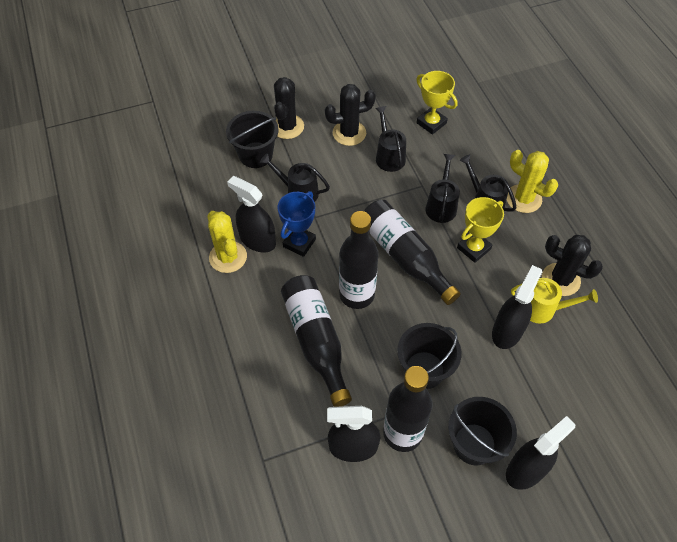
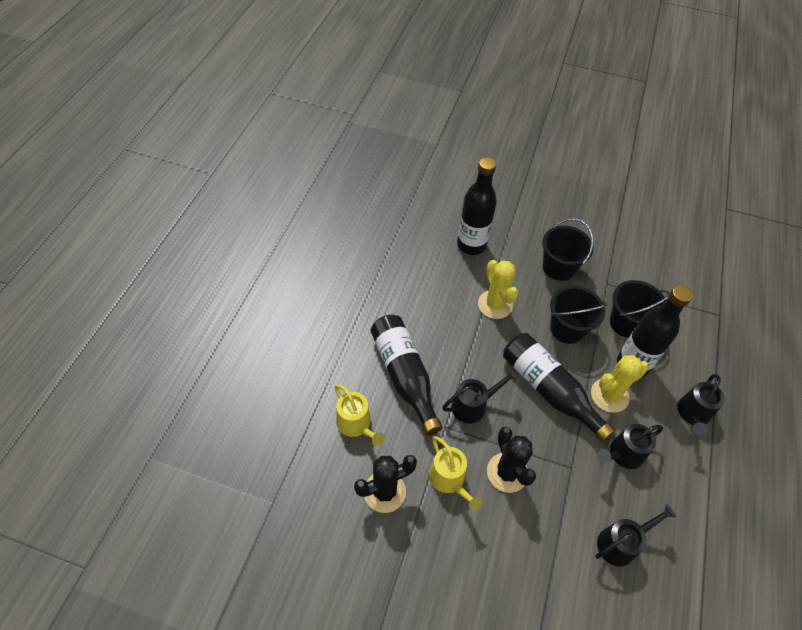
black cactus: [274,77,304,139] [325,84,376,146] [542,235,603,296] = 3 -> [354,455,417,513] [487,427,536,493] = 2
black spray bottle: [227,176,276,253] [327,406,380,462] [492,265,542,349] [506,416,575,490] = 4 -> none = 0
blue trophy: [278,191,316,257] = 1 -> none = 0
yellow trophy: [416,71,457,135] [457,197,504,263] = 2 -> none = 0
yellow watering can: [511,278,598,324] = 1 -> [334,384,385,446] [429,436,483,511] = 2

